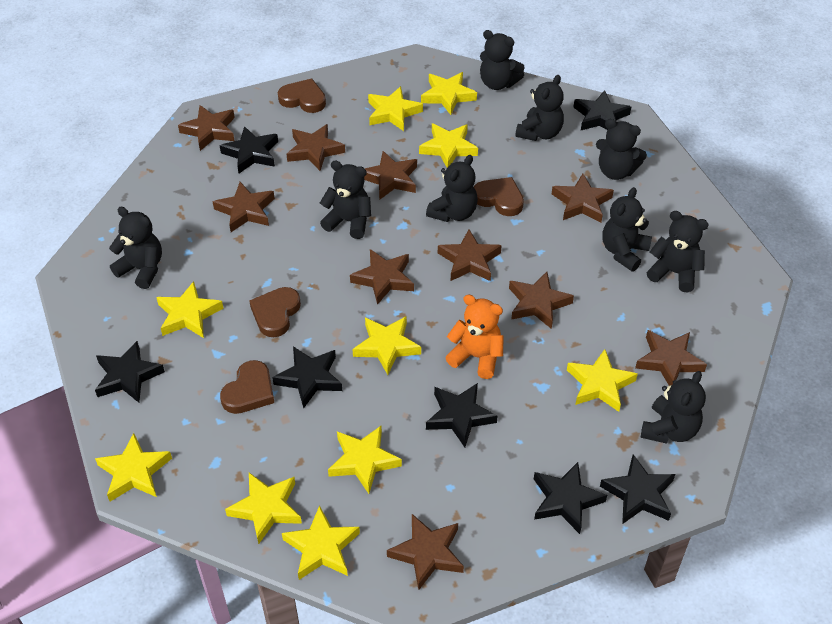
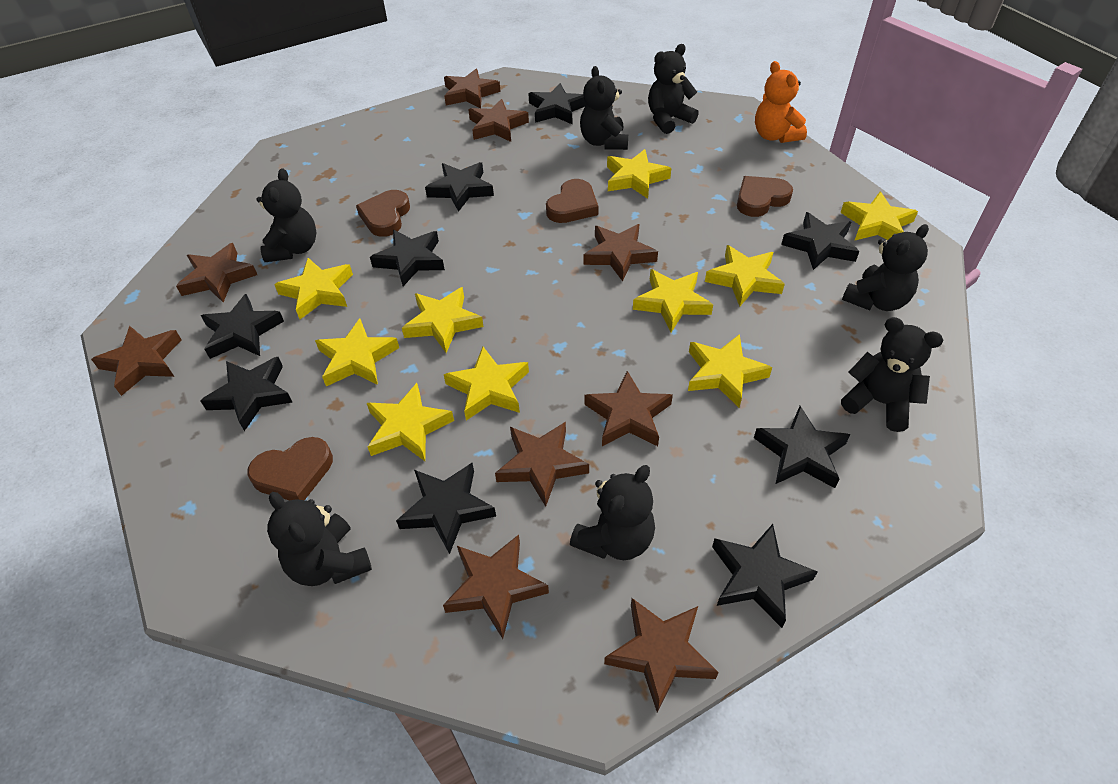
black star: [95,341,165,403] [220,126,278,173] [272,346,342,409] [426,383,498,447] [534,462,607,534] [573,90,631,130] [600,454,675,524] = 7 -> [200,357,293,431] [201,294,284,359] [370,230,445,286] [396,463,496,554] [425,162,494,212] [528,83,587,124] [712,524,818,628] [754,406,851,488] [781,212,860,270] = 9
black teddy bear: [109,207,162,289] [320,161,371,239] [426,155,478,222] [480,30,525,90] [515,75,564,141] [596,119,647,180] [602,187,652,271] [641,371,706,444] [647,211,709,293] = 9 -> [256,168,316,262] [267,492,372,586] [570,465,655,560] [580,66,628,150] [648,44,699,134] [841,317,943,432] [842,224,929,311] = 7
brown star: [178,105,235,151] [213,182,275,232] [287,124,345,171] [350,249,414,305] [364,151,417,200] [387,514,464,590] [438,229,502,281] [509,272,574,329] [552,174,614,222] [635,330,707,386] = 10 -> [91,326,182,396] [176,243,257,303] [443,535,549,639] [444,69,501,108] [468,99,529,142] [495,422,589,507] [584,224,658,281] [584,371,673,446] [604,598,719,713] = 9

